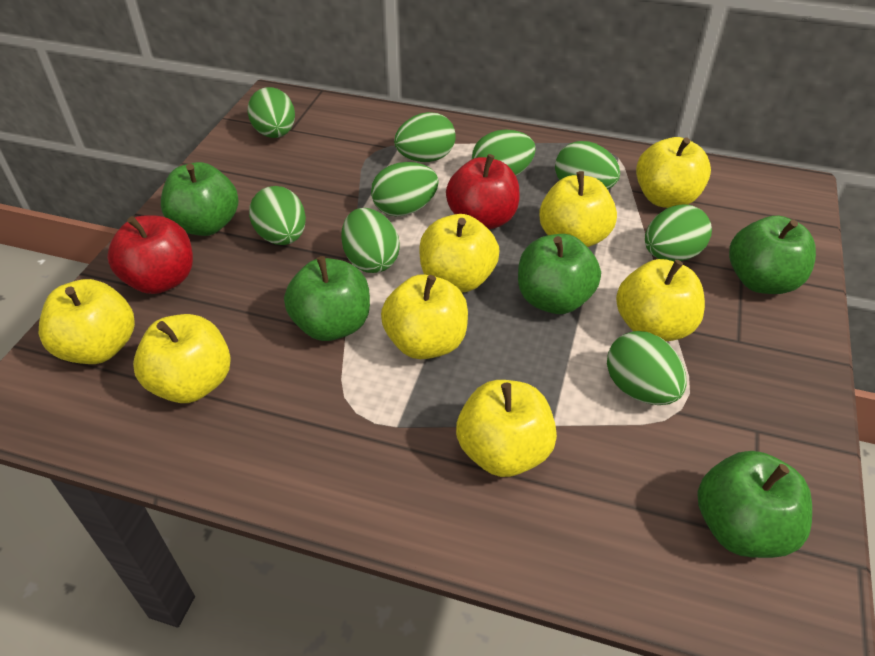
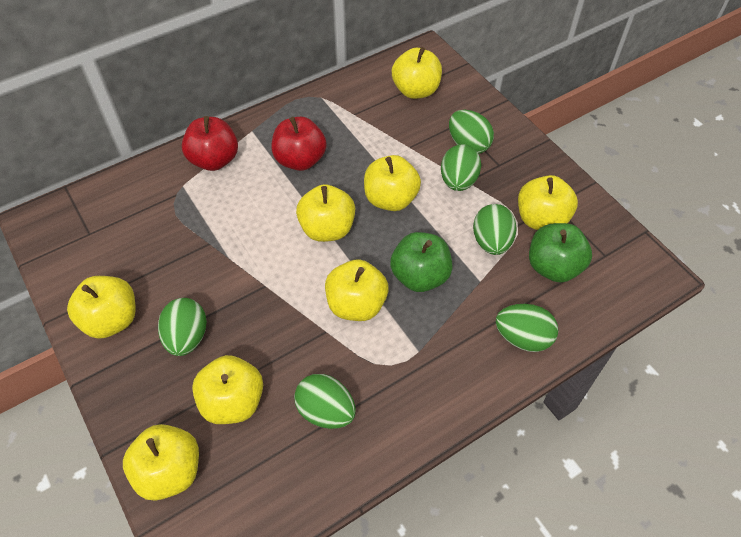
green apple: [161,162,239,236] [284,256,370,341] [518,234,601,314] [698,451,812,558] [729,216,816,294] = 5 -> [390,232,453,292] [529,223,592,283] = 2
green egg: [247,87,295,138] [249,186,306,245] [341,208,400,273] [371,162,439,216] [394,112,456,162] [472,129,536,176] [555,141,620,189] [607,331,687,405] [645,204,712,262] = 9 -> [158,298,207,356] [294,374,356,429] [441,144,481,191] [449,110,494,154] [473,204,517,255] [496,304,558,352] = 6

